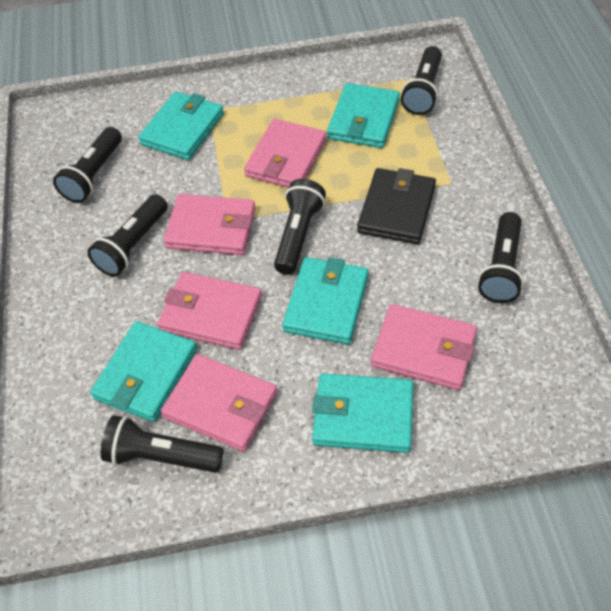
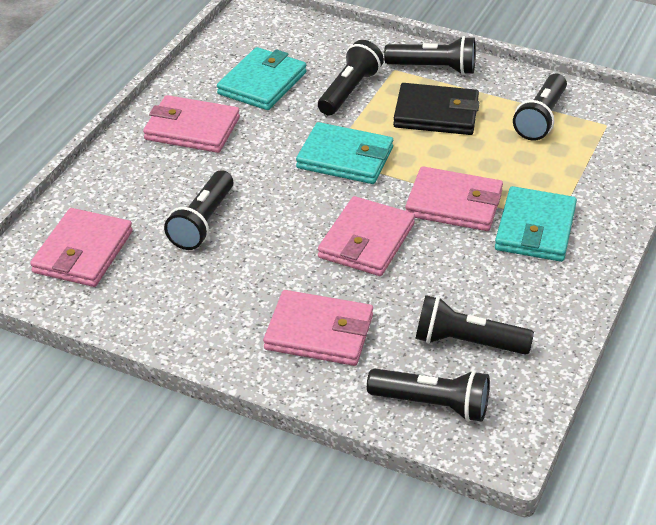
turquoise wallet: [90,321,197,422] [138,92,224,160] [282,257,368,344] [312,374,413,453] [327,83,400,148] = 5 -> [217,47,307,110] [296,122,393,184] [495,186,577,262] = 3

